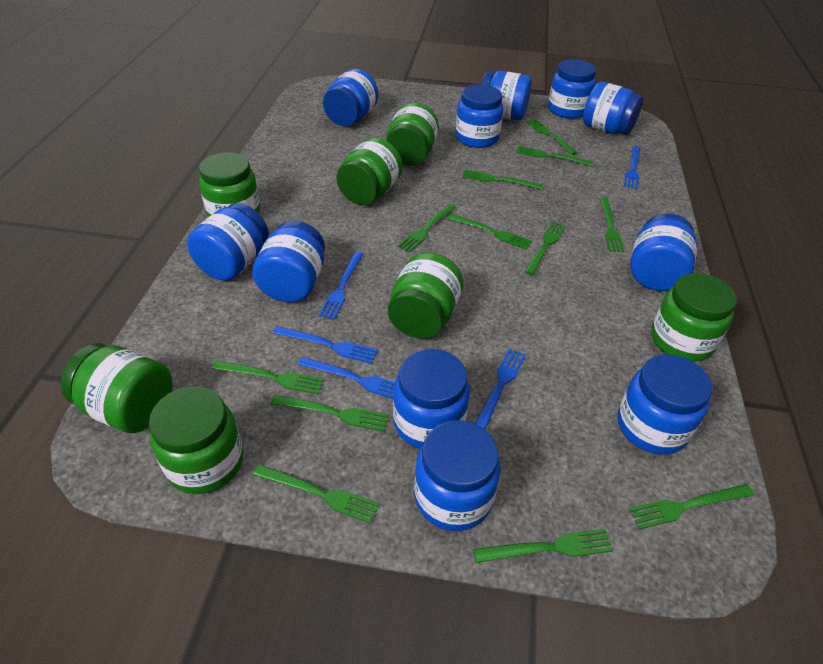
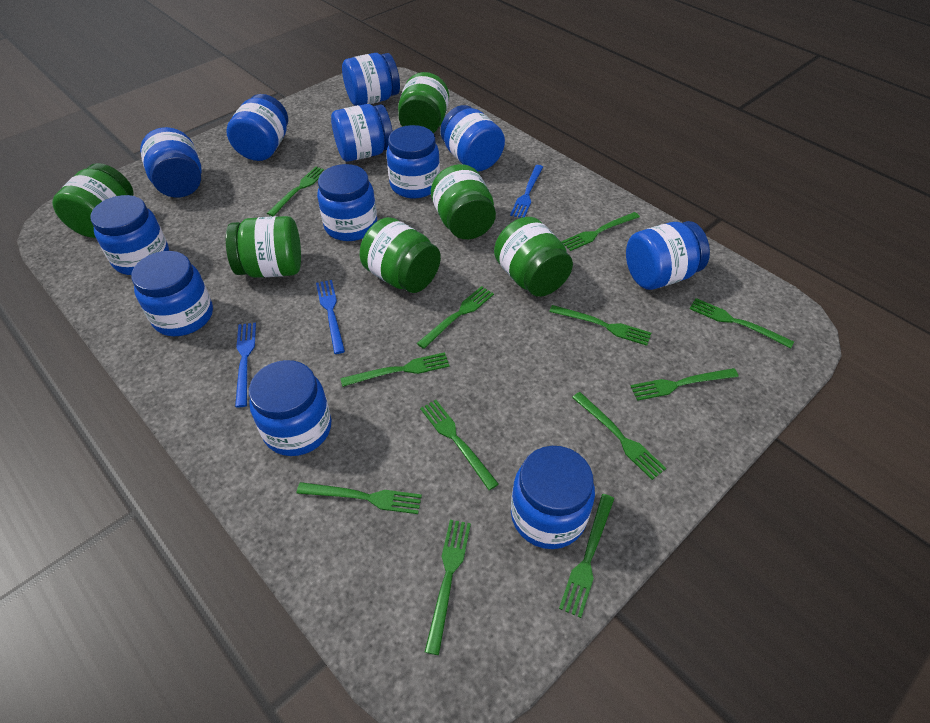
blue fork: [273,326,378,364] [298,357,395,399] [318,252,363,320] [475,349,526,430] [624,146,640,189] = 5 -> [235,323,256,407] [316,280,345,354] [510,165,543,218] = 3
blue jar: [187,203,269,281] [252,221,325,302] [323,69,379,126] [393,349,470,449] [414,421,501,531] [455,84,503,148] [481,71,532,120] [548,59,596,119] [583,82,643,135] [618,354,712,455] [630,214,697,291] = 11 -> [90,195,169,275] [131,251,213,336] [140,127,202,198] [226,94,288,161] [249,360,332,456] [317,164,377,241] [331,104,393,162] [342,53,400,106] [386,125,440,198] [440,105,505,172] [511,446,595,549] [626,221,710,290] = 12
green jar: [61,343,173,433] [149,386,244,494] [199,152,260,217] [336,137,403,205] [386,103,439,166] [388,252,463,339] [651,273,737,362] = 7 -> [52,163,134,238] [226,216,301,278] [360,217,441,293] [398,72,449,133] [431,164,496,239] [494,217,573,297] = 6

